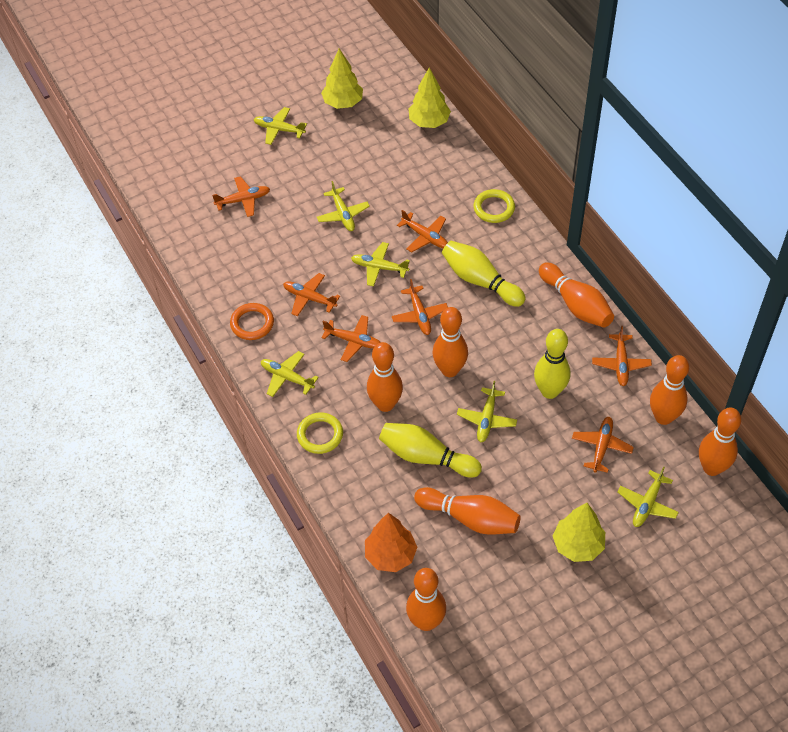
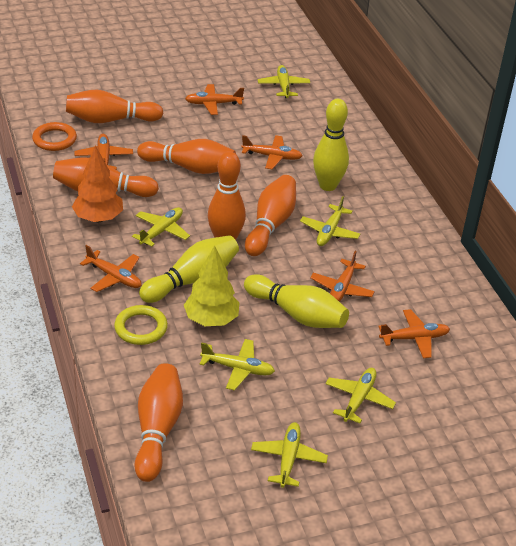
orange bowling pin: [367,342,403,412] [406,568,446,631] [414,487,521,535] [433,307,468,377] [539,262,614,328] [650,355,689,425] [699,408,741,476] = 7 -> [53,157,159,197] [66,90,163,123] [134,363,183,482] [137,139,236,174] [208,151,246,240] [245,175,296,256] = 6
orange plane: [212,176,270,217] [283,273,340,317] [322,315,381,362] [392,279,448,335] [397,210,448,253] [572,417,634,473] [592,326,652,386] = 7 -> [75,134,133,170] [80,245,142,292] [185,84,244,115] [241,135,303,169] [310,251,375,302] [378,309,450,358] = 6
yellow ring: [297,412,343,454] [474,189,515,223] = 2 -> [114,305,168,345] = 1
yellow tree: [321,48,363,109] [408,68,451,128] [553,503,605,562] = 3 -> [184,245,240,326] = 1

